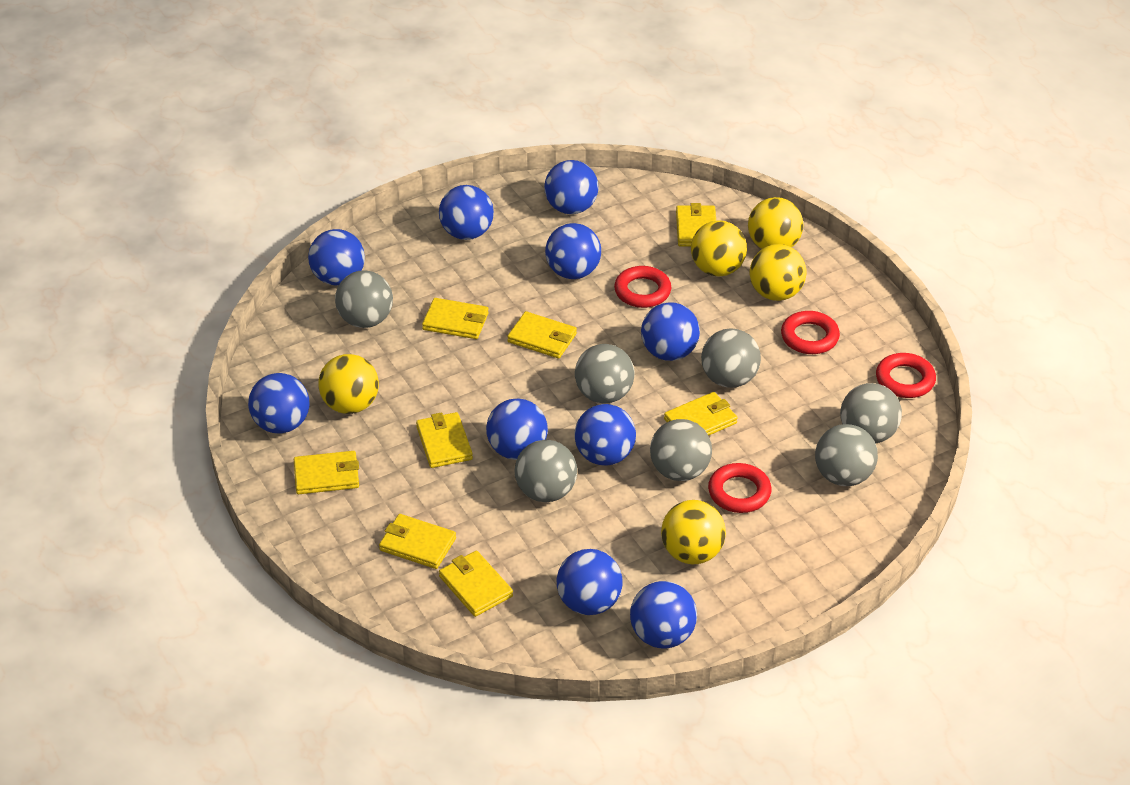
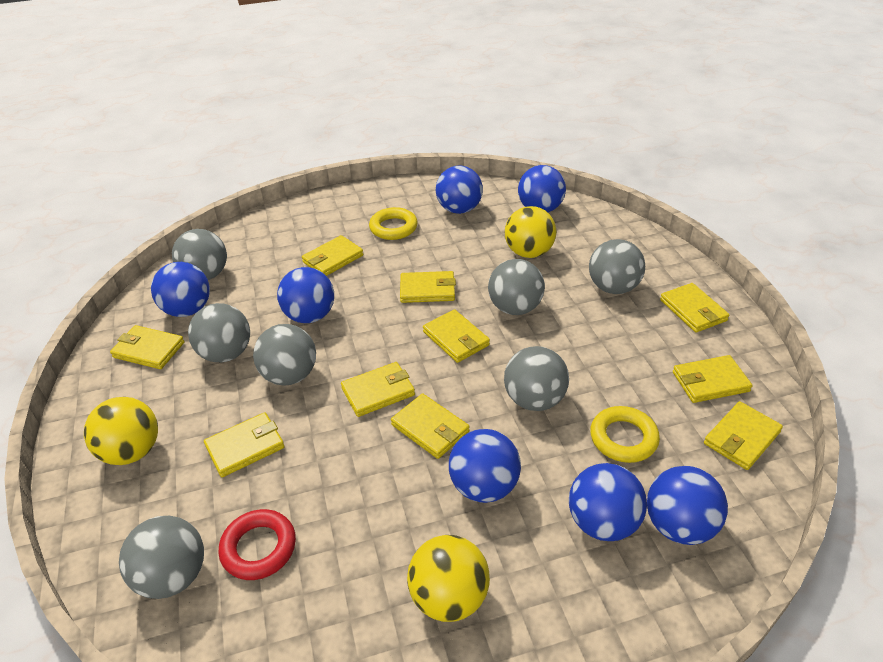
blue ball: [248,373,309,434] [308,229,365,286] [439,185,494,240] [486,399,548,460] [544,160,599,214] [545,223,601,279] [557,549,623,615] [574,404,636,466] [630,581,697,648] [641,302,700,361] = 10 -> [151,262,210,317] [277,267,334,323] [436,166,483,214] [449,429,521,503] [518,165,566,212] [569,463,647,541] [647,466,728,545] = 7
red ring: [614,266,671,308] [708,463,772,513] [781,311,840,354] [876,353,936,398] = 4 -> [218,509,296,580] = 1
yellow ball: [318,354,379,414] [661,500,726,564] [691,220,747,277] [748,197,803,249] [750,244,807,301] = 5 -> [84,397,158,465] [407,535,490,622] [505,206,556,258] = 3
yellow ring: none = 0 -> [369,207,418,240] [590,406,660,463] = 2
yellow wallet: [294,451,359,494] [379,514,456,569] [416,412,473,468] [422,298,489,339] [439,551,513,617] [507,311,577,358] [664,392,738,436] [676,203,716,246] = 8 -> [110,325,184,369] [204,412,285,477] [302,235,364,276] [341,362,415,417] [391,394,469,459] [400,271,456,303] [423,309,490,363] [660,283,730,333] [673,355,753,403] [704,401,783,470] = 10

